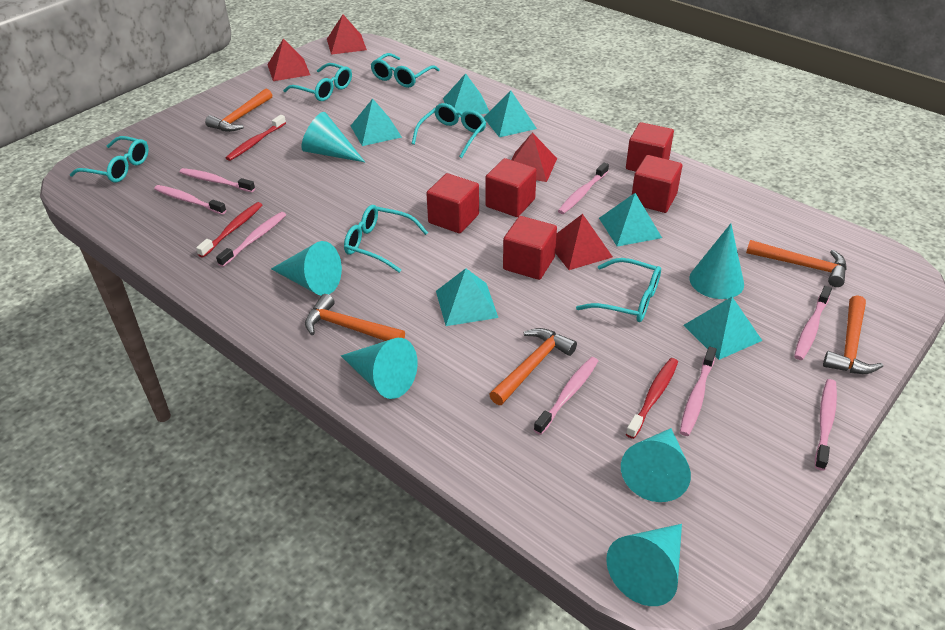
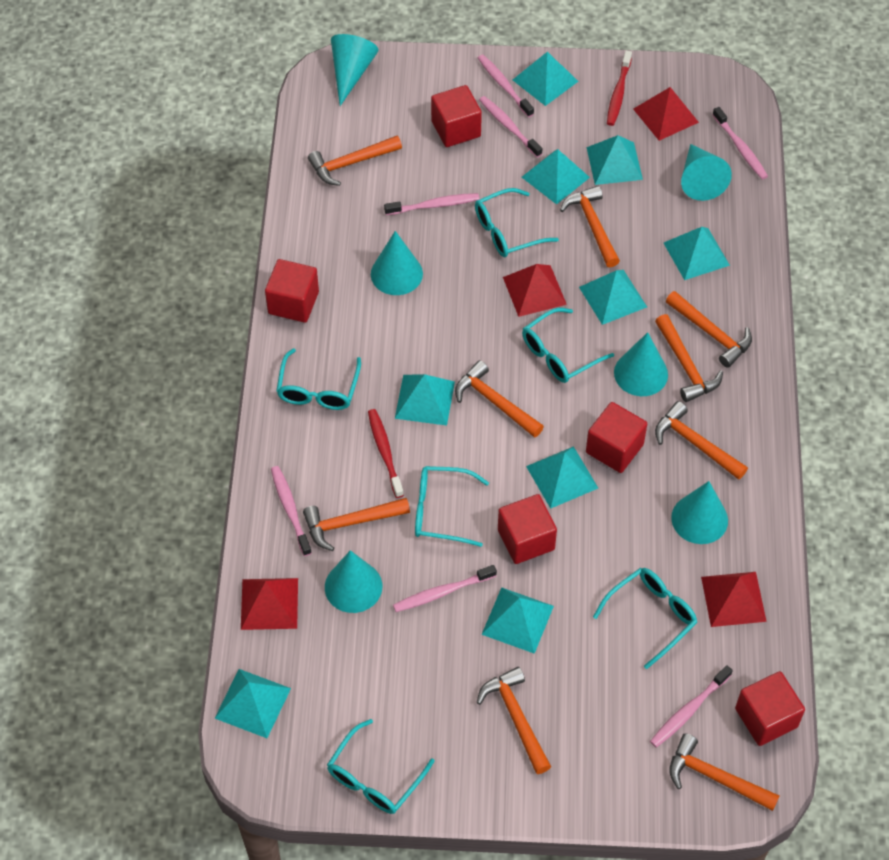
orange hammer: [205,88,272,132] [305,294,405,341] [489,328,577,405] [746,240,847,287] [823,295,883,374] = 5 -> [303,498,410,551] [308,136,402,186] [455,360,544,438] [477,667,551,774] [560,185,620,267] [655,314,723,402] [655,401,748,480] [666,291,752,368] [669,733,779,811] = 9
pink toothbrush: [154,185,226,215] [179,168,255,192] [216,212,286,267] [534,357,598,435] [558,163,609,214] [680,346,717,436] [794,286,832,360] [815,379,837,471] = 8 -> [271,466,312,556] [384,193,480,215] [393,565,497,612] [478,55,534,118] [479,96,543,158] [650,665,733,748] [713,107,768,180] = 7
red toothbrush: [196,202,262,258] [226,115,286,161] [626,358,678,439] = 3 -> [368,409,404,498] [607,50,632,126] = 2
turquoise pyramid: [351,99,402,146] [436,268,498,326] [443,73,489,117] [484,90,537,137] [599,193,662,247] [683,297,762,360] = 6 -> [215,669,291,738] [395,374,455,426] [481,587,554,654] [513,52,579,106] [522,149,590,205] [526,446,598,509] [579,270,647,325] [586,135,643,185] [664,227,730,280] = 9

